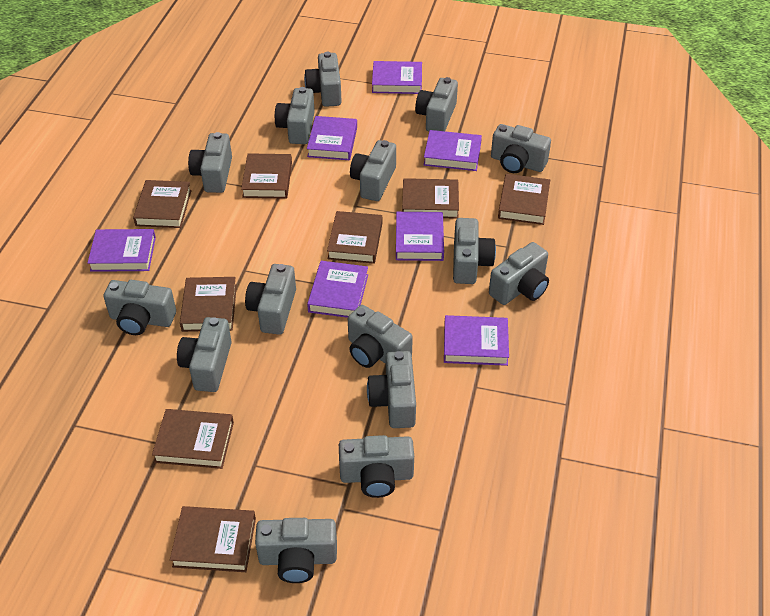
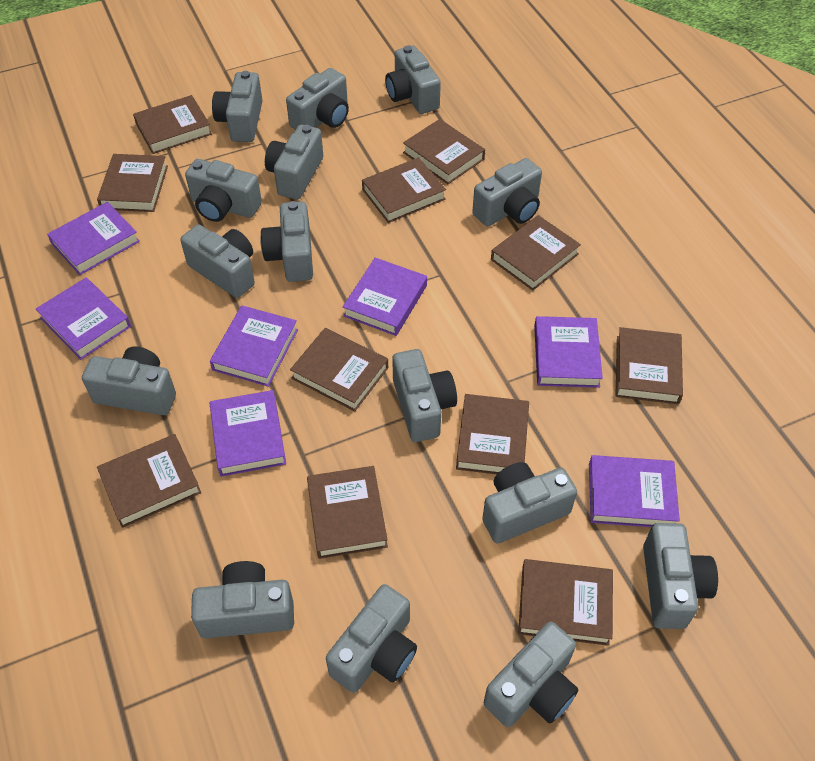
brown book: [133,180,192,228] [152,409,234,469] [170,506,256,572] [180,277,237,332] [241,153,292,199] [327,211,382,264] [402,178,459,219] [498,174,550,225] = 8 -> [97,154,168,212] [97,434,201,528] [133,95,212,154] [290,328,388,411] [307,466,388,559] [362,157,446,223] [403,119,485,184] [456,394,529,474] [491,215,581,291] [518,559,613,646] [615,327,683,404] = 11

